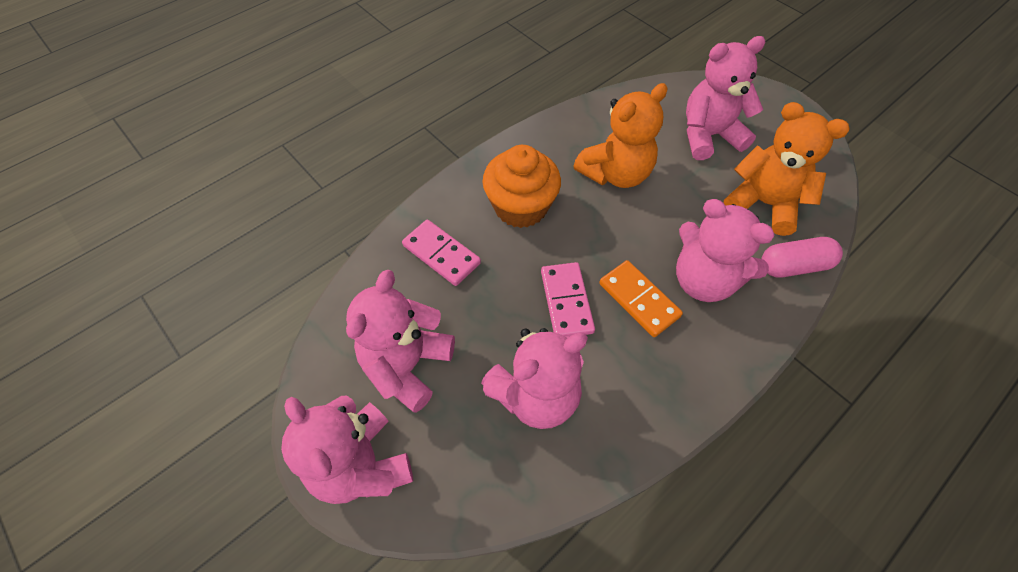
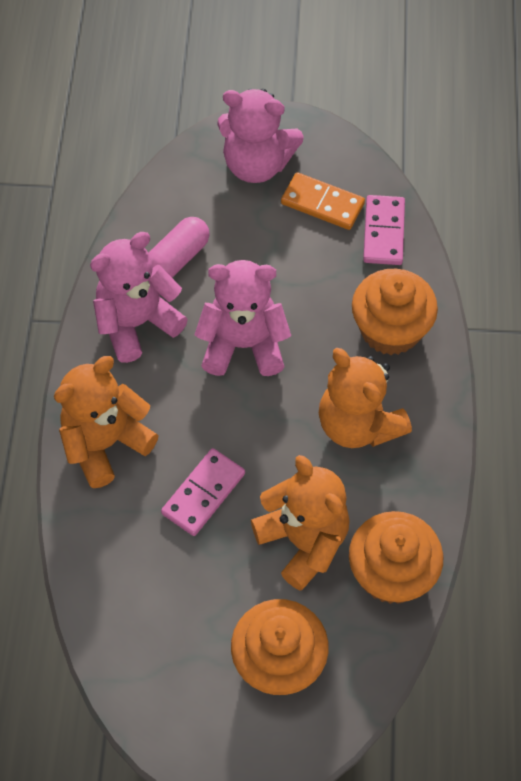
orange cupcake: [483,145,561,228] = 1 -> [231,599,329,695] [349,511,444,604] [352,269,438,355] = 3
orange teddy bear: [573,83,667,188] [724,102,849,236] = 2 -> [54,356,159,488] [251,455,350,591] [319,348,412,448] = 3
pink teddy bear: [281,395,413,504] [346,270,455,413] [481,328,588,429] [676,199,775,302] [686,36,766,160] = 5 -> [90,232,188,363] [195,260,291,376] [217,89,304,183] = 3

